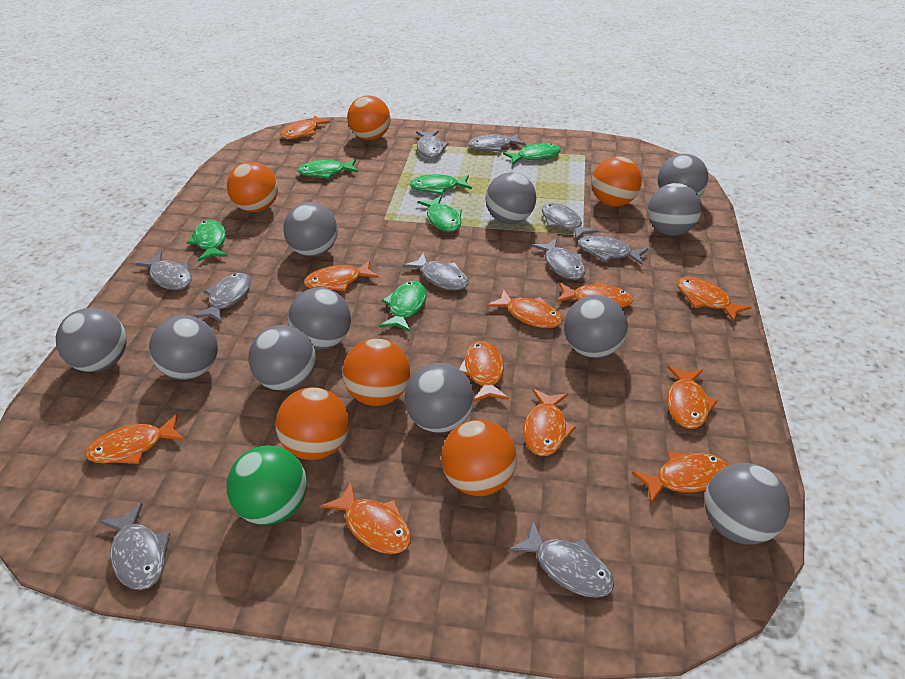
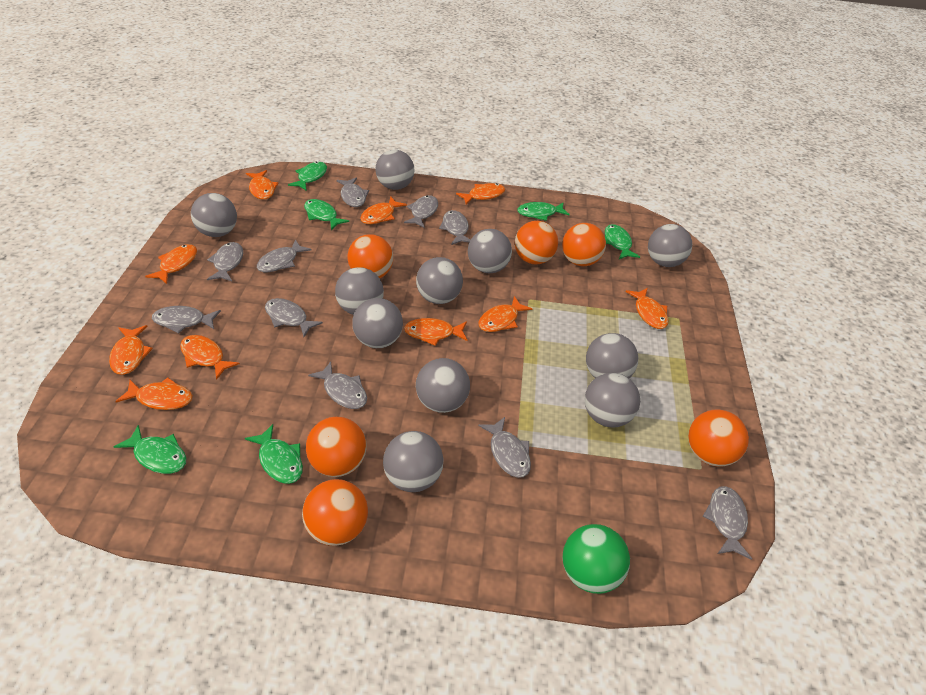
orange fish: [85,414,185,464] [281,115,331,139] [304,260,379,291] [321,482,411,554] [459,341,509,402] [487,289,563,328] [523,389,576,456] [557,281,633,308] [632,451,728,503] [667,366,717,429] [677,277,752,322] = 11 -> [109,325,153,375] [115,377,193,410] [145,244,197,284] [180,335,240,380] [246,170,279,200] [360,196,407,224] [404,318,467,346] [456,183,505,205] [478,296,532,332] [626,288,669,329] = 10

